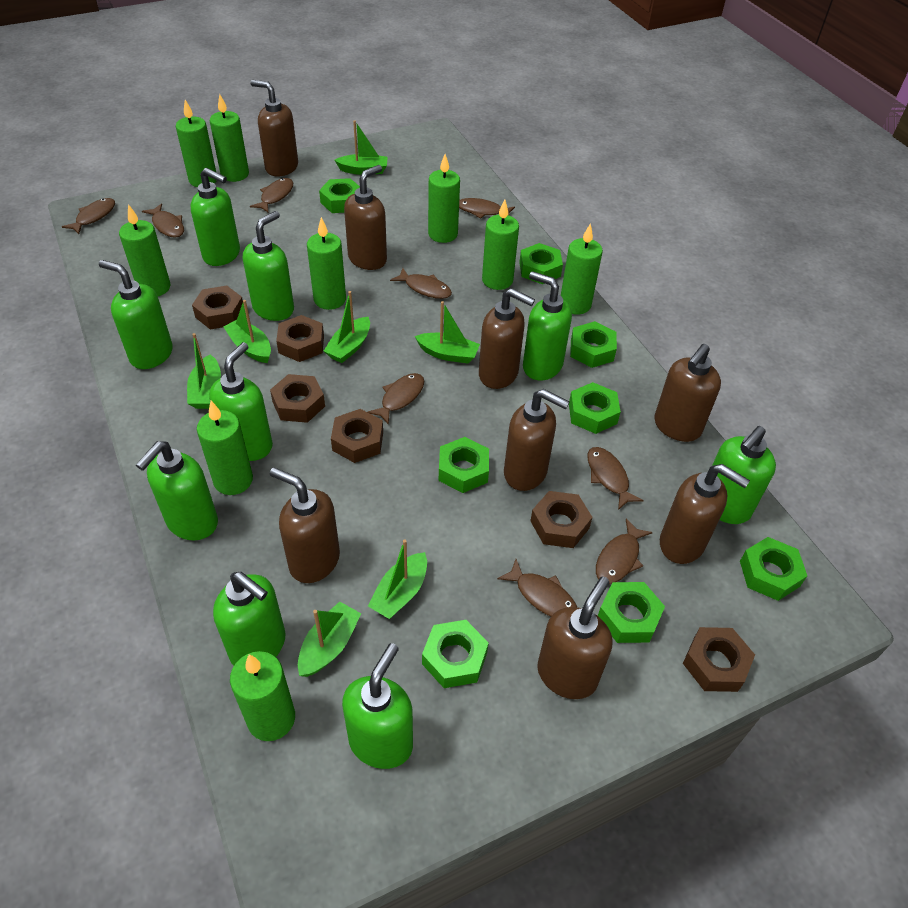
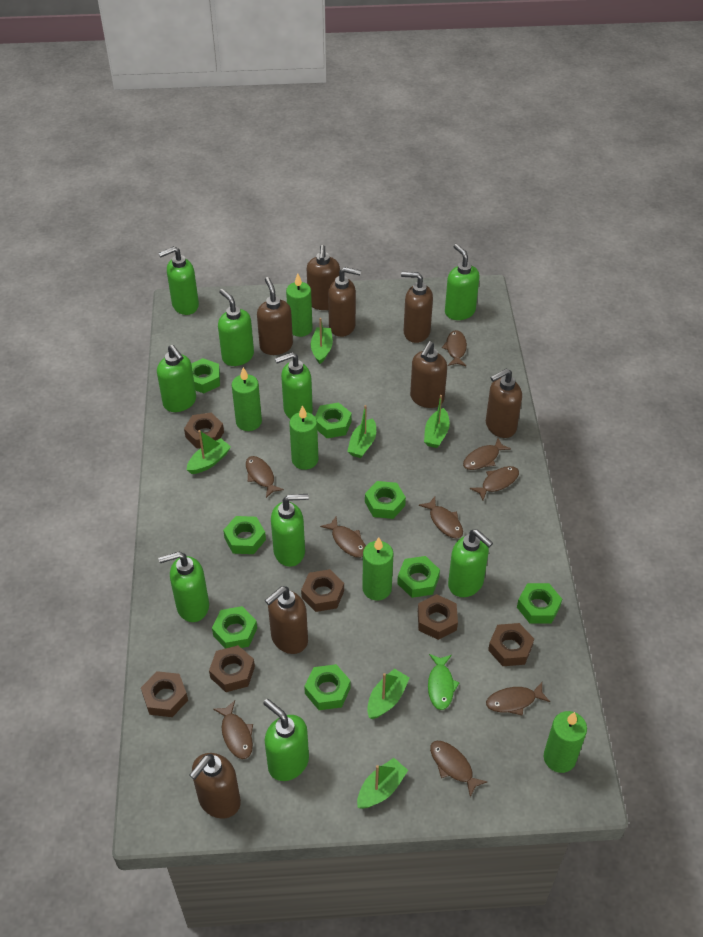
green boat: [187,333,221,409] [224,300,271,363] [298,601,361,677] [324,291,370,363] [335,120,388,175] [368,539,427,619] [415,301,480,364] = 7 -> [187,430,231,474] [311,318,333,364] [347,405,376,458] [357,758,408,809] [367,669,410,719] [424,395,450,448] = 6
green candle: [119,204,170,296] [176,100,217,187] [197,401,253,495] [210,94,249,182] [230,651,295,741] [307,217,346,310] [428,154,460,243] [482,200,519,290] [561,223,603,314] = 9 -> [231,367,262,431] [286,274,312,337] [289,405,318,470] [362,537,394,601] [544,711,587,773] = 5
green fish: none = 0 -> [428,654,459,710] = 1

